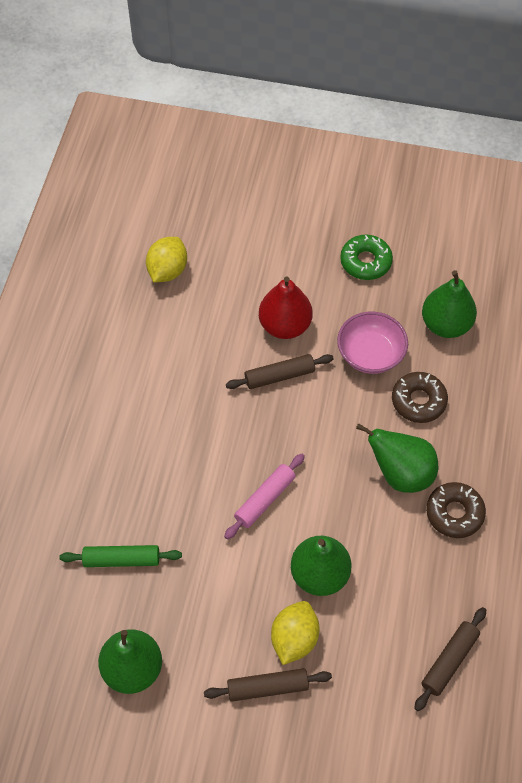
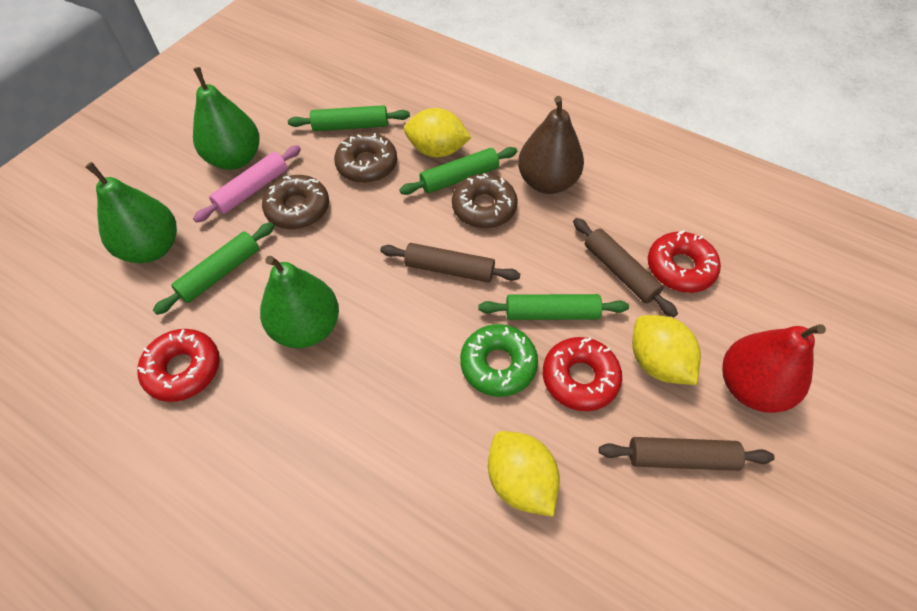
brown donut: [392,372,448,423] [426,482,486,538] = 2 -> [262,175,329,229] [334,132,397,183] [452,173,518,228] = 3
brown pear: none = 0 -> [518,96,584,194] = 1
green pear: [98,630,162,694] [291,536,351,596] [356,423,438,493] [422,270,477,338] = 4 -> [85,162,177,263] [193,67,260,170] [260,256,339,348] = 3
green rolling pin: [59,545,182,567] = 1 -> [153,223,275,315] [288,105,410,131] [399,147,517,195] [478,294,629,320] = 4
pink bowl: [337,312,408,374] = 1 -> none = 0
red donut: none = 0 -> [137,329,220,402] [543,337,622,411] [648,230,721,293] = 3
yellow lemon: [146,237,187,282] [271,601,319,665] = 2 -> [404,108,472,157] [488,431,560,517] [632,315,701,385] = 3

